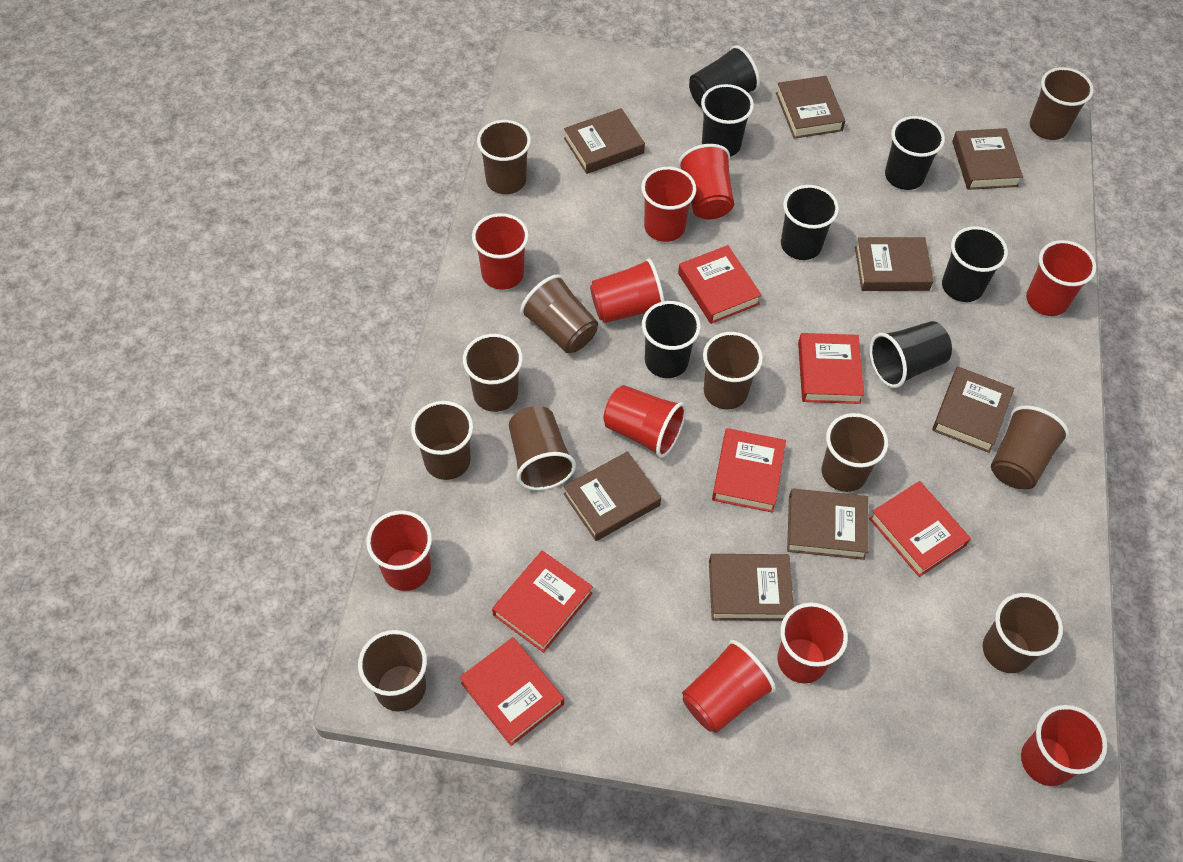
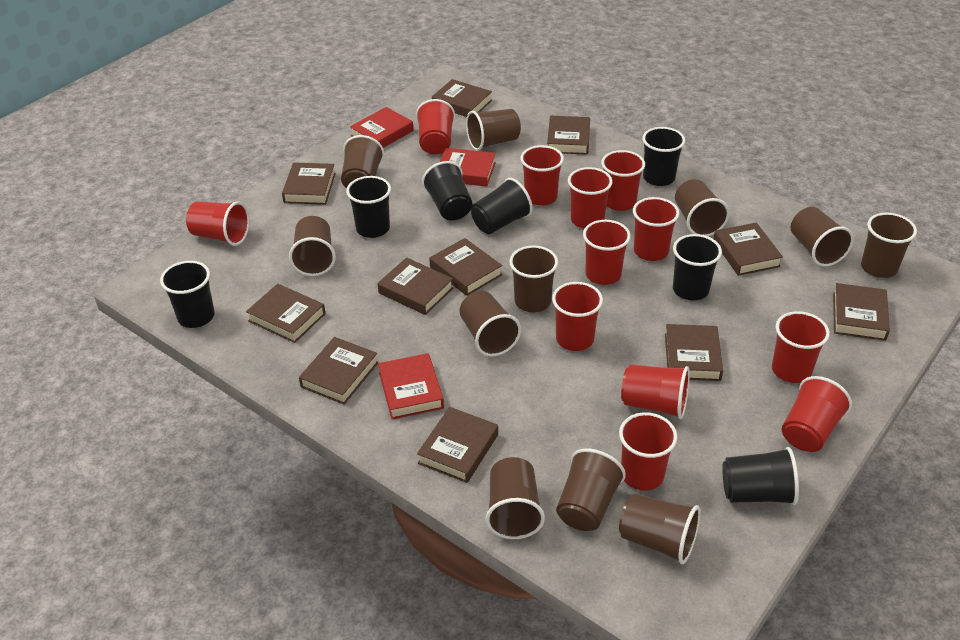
brown book: [563,451,661,541] [564,108,645,174] [709,554,794,621] [776,76,845,139] [787,489,869,560] [855,237,933,291] [932,367,1014,453] [952,128,1023,190] = 8 -> [246,284,326,343] [282,162,336,205] [299,337,378,405] [377,257,453,315] [417,407,498,483] [429,238,502,296] [432,79,492,117] [547,116,590,155] [665,324,723,381] [714,222,783,276] [833,283,890,341] = 11
red book: [460,637,564,746] [492,551,593,653] [678,245,762,324] [712,428,786,513] [798,333,864,404] [869,481,971,577] = 6 -> [350,107,414,148] [378,353,444,419] [440,148,496,187] = 3
red cup: [366,510,432,591] [472,213,529,290] [590,258,664,323] [604,385,686,458] [641,167,696,242] [678,144,734,219] [682,640,776,733] [777,603,848,683] [1021,705,1107,786] [1026,240,1096,316] = 10 -> [186,201,249,246] [416,99,455,154] [520,145,564,206] [552,282,603,351] [568,167,613,229] [583,220,631,285] [601,150,645,211] [619,412,678,491] [621,364,690,419] [633,197,679,261] [772,311,830,383] [782,376,852,452] = 12

